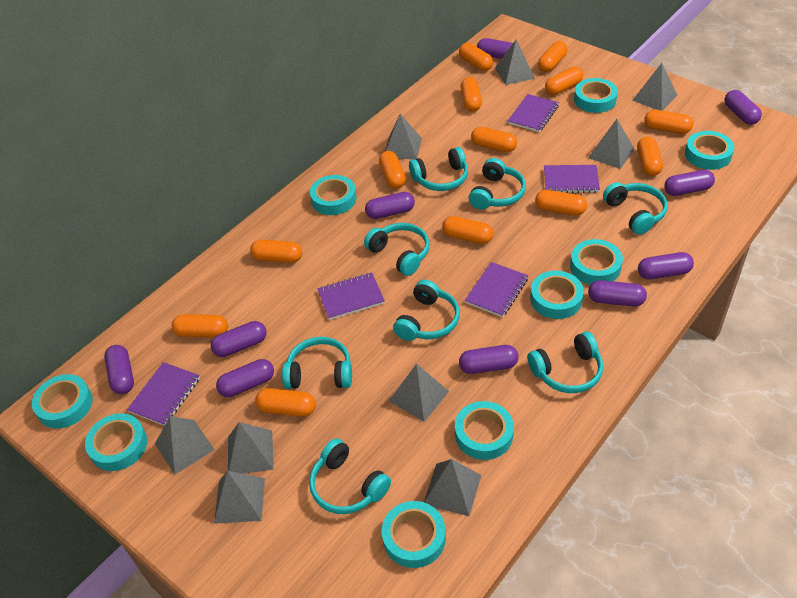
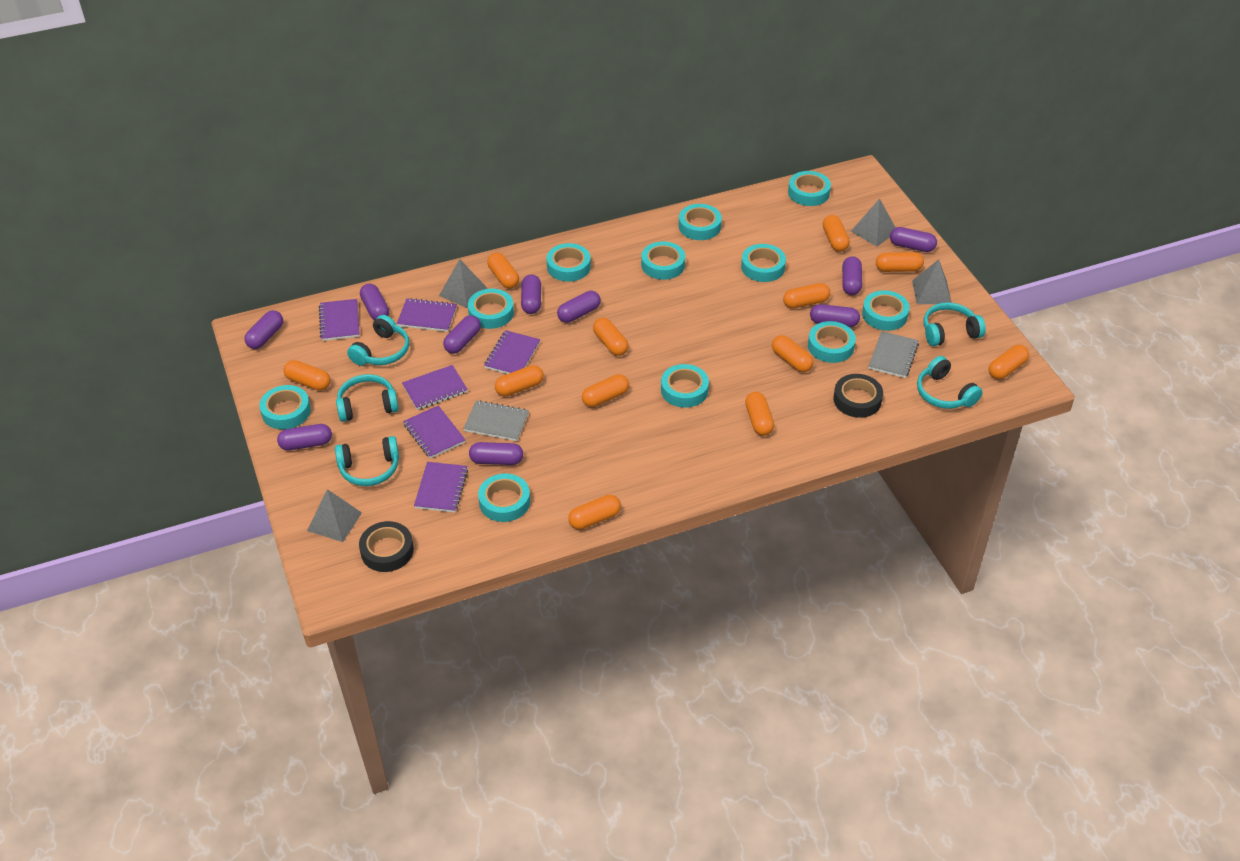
black tape: none = 0 -> [359,521,414,572] [833,374,883,418] = 2
grey notebook: none = 0 -> [463,400,529,441] [869,331,919,378] = 2
grey pyramid: [155,416,215,474] [214,471,265,524] [228,422,274,474] [385,114,422,160] [389,364,449,422] [424,459,481,517] [495,39,535,85] [588,119,635,169] [632,63,677,111] = 9 -> [307,489,362,542] [439,259,487,308] [851,198,896,247] [912,259,952,304] = 4
orange capsule: [172,314,228,338] [250,240,302,263] [255,388,316,417] [379,151,406,189] [442,216,493,244] [459,43,493,71] [460,77,482,112] [471,127,517,152] [535,190,587,216] [538,41,568,72] [545,66,583,95] [637,137,663,176] [644,110,693,134] = 13 -> [283,360,331,391] [487,252,519,289] [495,365,544,397] [568,495,621,530] [582,374,629,407] [593,318,629,356] [745,392,774,436] [772,335,814,372] [783,283,830,309] [823,215,850,252] [876,252,924,272] [989,345,1029,380] = 12
purple notebook: [127,362,200,426] [317,273,385,320] [465,262,528,317] [508,94,559,132] [544,165,600,193] = 5 -> [319,299,360,341] [397,298,457,332] [402,365,468,410] [403,405,465,459] [414,462,468,512] [484,330,540,374] = 6
turquoise headphones: [282,337,352,389] [309,438,391,514] [364,223,430,276] [393,280,460,341] [409,147,468,191] [469,158,526,210] [527,332,603,393] [603,182,668,235] = 8 -> [335,436,399,486] [336,374,399,422] [347,315,409,366] [917,356,983,409] [924,302,986,346] = 5
turquoise tape: [32,374,93,429] [85,413,147,471] [310,175,356,215] [382,501,446,568] [455,401,514,460] [530,271,584,319] [570,239,623,285] [574,78,618,113] [685,131,734,170] = 9 -> [259,385,311,429] [468,289,514,329] [478,473,530,522] [547,243,591,282] [641,241,685,280] [661,364,709,408] [679,204,722,240] [741,244,786,282] [788,171,831,206] [808,321,856,363] [862,290,910,331] = 11

